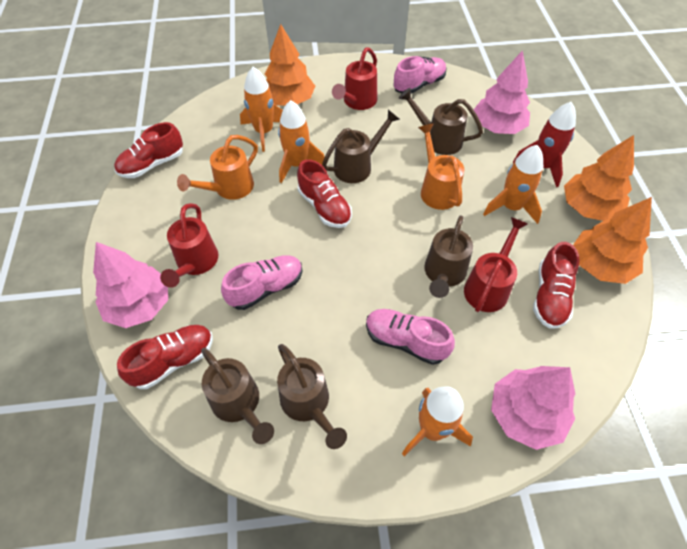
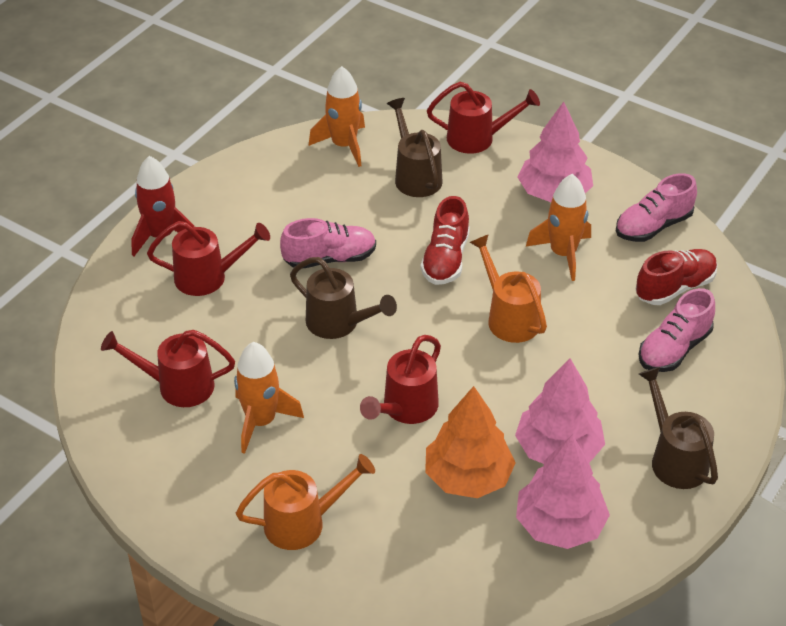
brown watering can: [201,348,274,444] [277,344,347,449] [322,110,400,183] [399,88,483,155] [424,215,473,298] = 5 -> [290,257,397,339] [387,98,443,197] [639,367,718,489] = 3
orange rocket: [240,67,283,152] [278,100,325,183] [402,386,473,456] [483,145,543,224] = 4 -> [234,342,304,454] [308,66,365,167] [526,174,591,281] = 3
orange tree: [265,24,315,106] [564,135,634,221] [573,197,652,284] = 3 -> [425,386,516,498] = 1
red shoe: [114,122,183,178] [117,325,213,389] [297,159,352,228] [533,242,580,329] = 4 -> [421,196,470,285] [636,249,718,305] = 2
red watering can: [160,203,218,288] [332,47,377,110] [464,217,528,312] = 3 -> [101,330,235,407] [147,221,270,296] [360,335,441,424] [427,82,540,154] = 4

